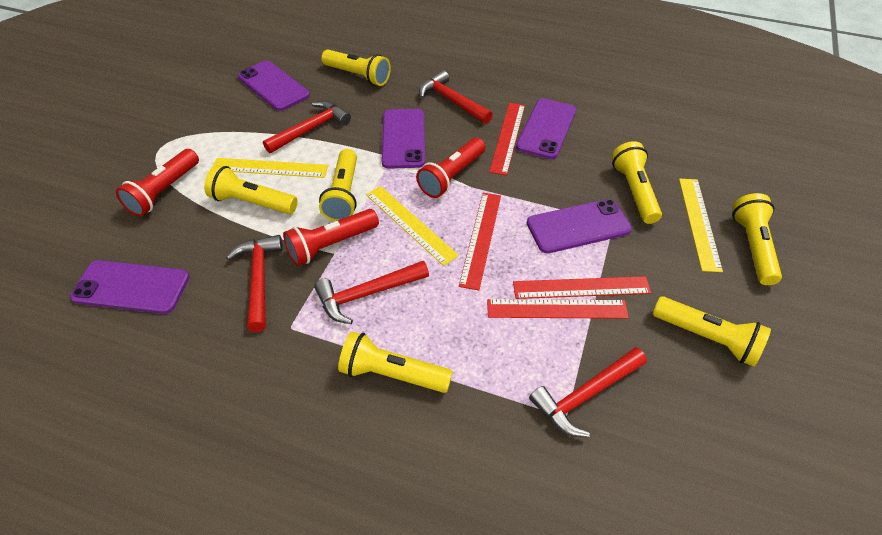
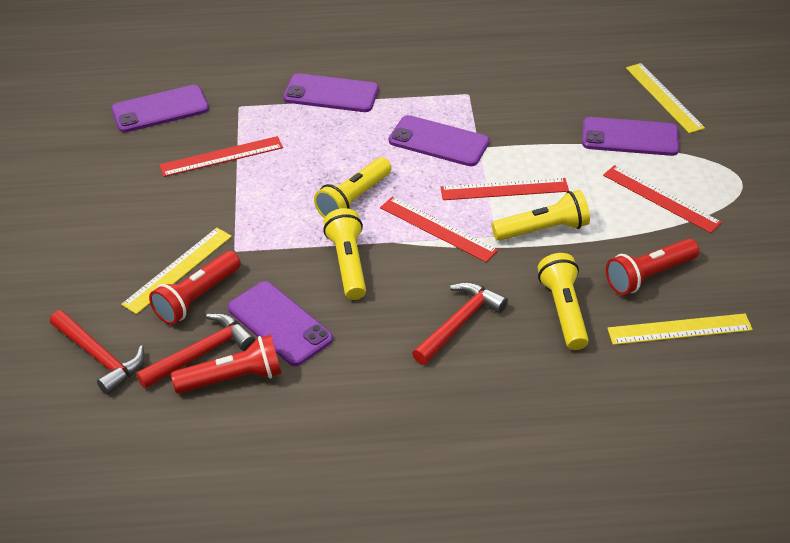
red hammer: [226,235,283,332] [263,101,351,154] [314,261,429,324] [419,70,493,124] [529,347,647,437] = 5 -> [50,310,144,395] [136,313,256,389] [412,282,508,365] = 3
yellow flashlight: [204,165,298,214] [319,149,357,221] [321,50,391,86] [338,331,453,393] [611,141,662,224] [653,296,771,367] [732,193,782,285] = 7 -> [314,157,391,219] [323,208,366,300] [492,190,590,241] [538,253,589,350] = 4

